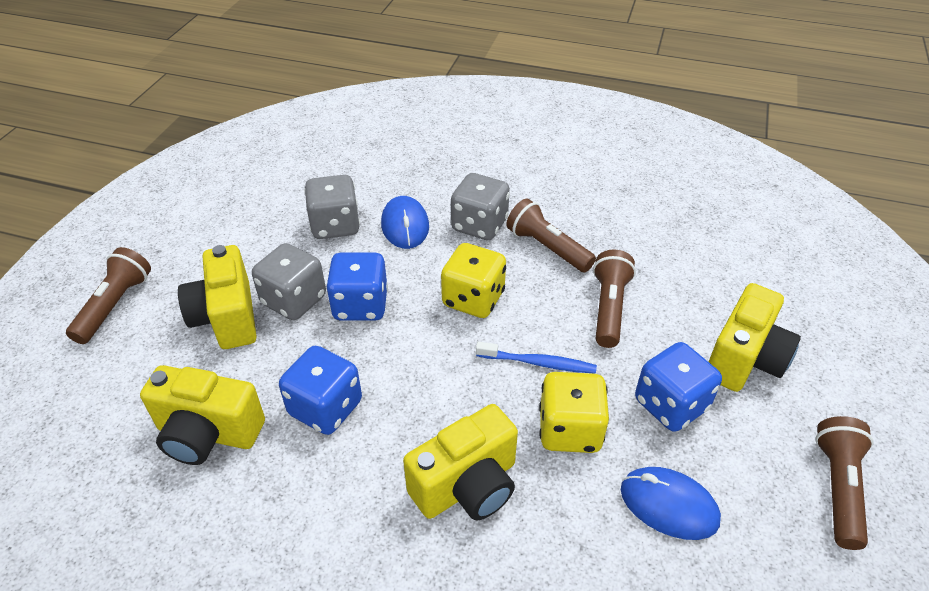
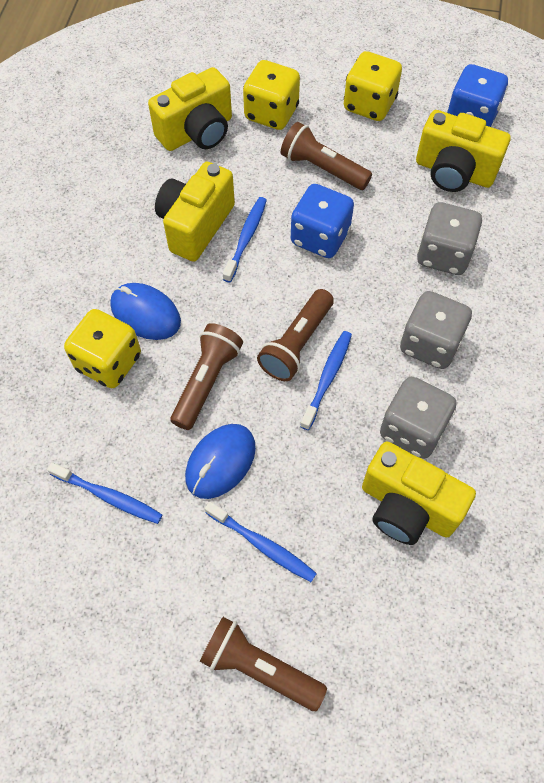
blue dice: [279,346,362,435] [326,252,388,321] [635,342,722,432] = 3 -> [291,184,354,258] [447,64,508,127] = 2
blue toothbrush: [476,341,597,374] = 1 -> [47,462,163,524] [205,502,317,582] [223,197,267,283] [300,331,352,430] = 4
yellow dice: [441,243,506,318] [539,372,609,453] = 2 -> [64,309,141,388] [243,60,300,130] [344,51,402,121] = 3

